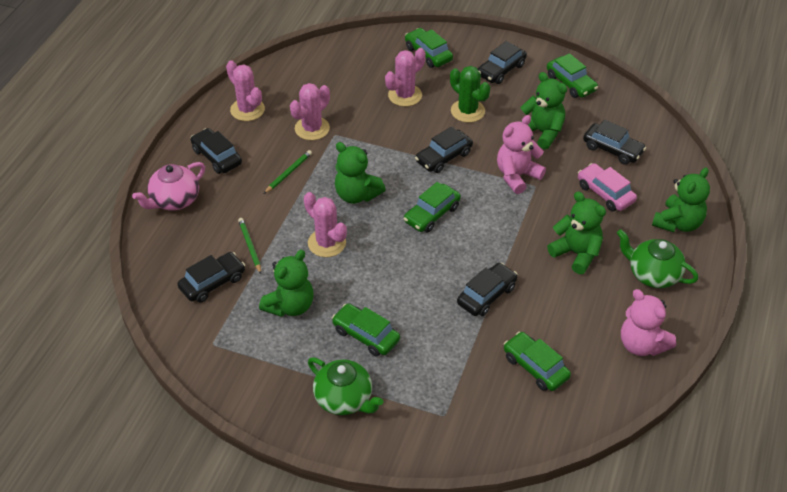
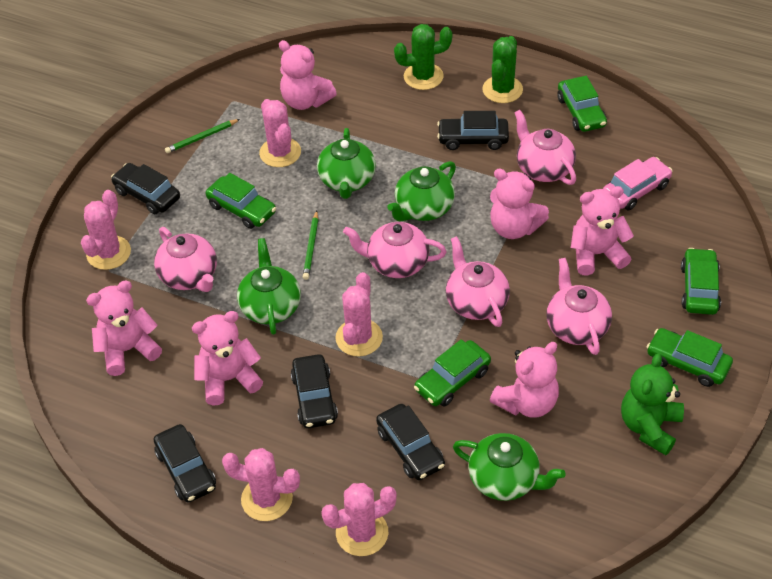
black car: [178,252,245,303] [191,128,242,174] [415,126,473,173] [457,263,517,316] [478,41,527,84] [583,119,646,165] = 6 -> [111,163,180,214] [154,424,216,503] [291,354,338,428] [376,404,445,480] [437,111,509,150] = 5
green cactus: [450,66,490,123] = 1 -> [394,24,452,90] [482,36,523,103] = 2
green teapot: [308,357,384,415] [617,229,698,288] = 2 -> [237,238,301,335] [317,128,376,199] [387,161,456,221] [453,433,565,501] = 4
green teddy bear: [259,250,314,317] [335,142,386,204] [520,72,567,149] [547,192,606,274] [652,167,710,232] = 5 -> [621,353,684,455] = 1
pink cactus: [226,60,265,121] [290,83,330,140] [304,192,347,257] [385,48,426,107] = 4 -> [81,190,131,270] [222,448,300,521] [259,99,301,167] [321,483,397,556] [335,272,383,357] = 5
pink teapot: [132,162,205,210] = 1 -> [154,227,217,292] [343,222,447,278] [446,236,510,327] [514,110,576,185] [547,258,612,355] = 5
pink teddy bear: [497,115,546,194] [621,289,676,356] = 2 -> [86,281,162,376] [192,311,263,406] [279,40,337,110] [490,168,549,239] [490,342,559,418] [571,186,634,275] = 6

